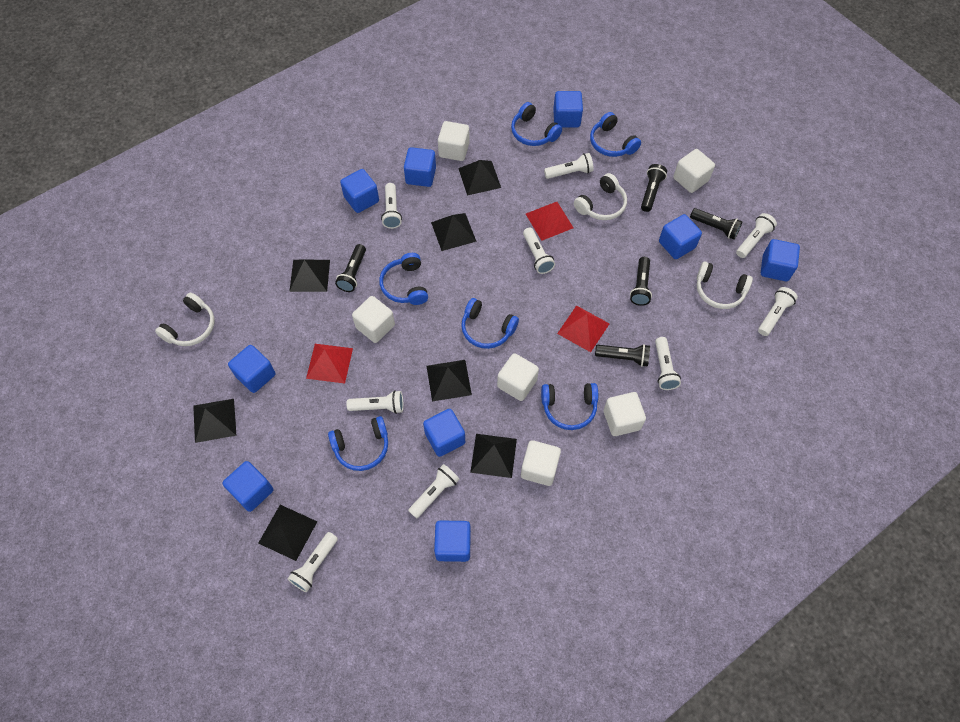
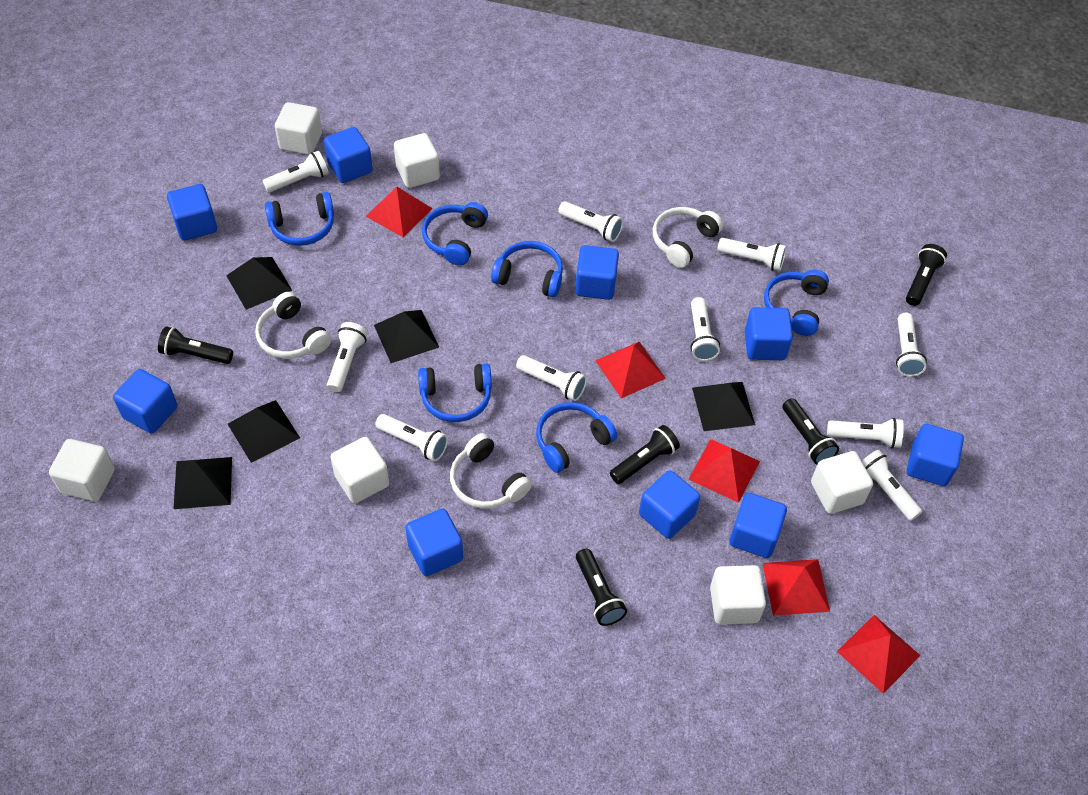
black pyramid: [193,399,237,443] [258,505,317,561] [289,260,330,292] [426,360,472,402] [431,213,477,251] [458,160,501,196] [470,434,517,478] = 7 -> [174,457,232,509] [226,257,293,310] [228,400,300,463] [374,310,439,363] [692,382,755,431] = 5
red pyramid: [306,344,353,384] [526,202,574,241] [557,305,610,352] = 3 -> [366,187,433,238] [595,342,666,398] [688,439,760,503] [762,559,830,616] [837,615,921,694] = 5
white flashlight: [287,532,338,592] [346,390,403,414] [381,183,402,229] [408,464,460,518] [523,228,555,274] [544,153,594,179] [655,337,681,390] [736,213,777,258] [758,287,798,336] = 9 -> [263,150,329,193] [327,322,368,392] [375,414,448,461] [516,355,587,401] [558,201,623,242] [691,297,720,361] [717,238,786,271] [827,418,904,449] [862,450,922,521] [896,313,927,377] = 10

